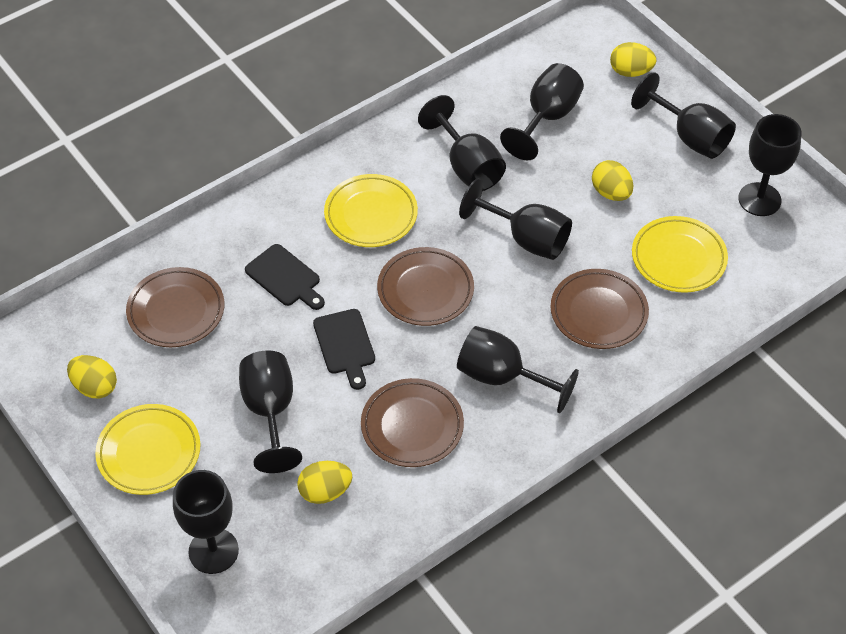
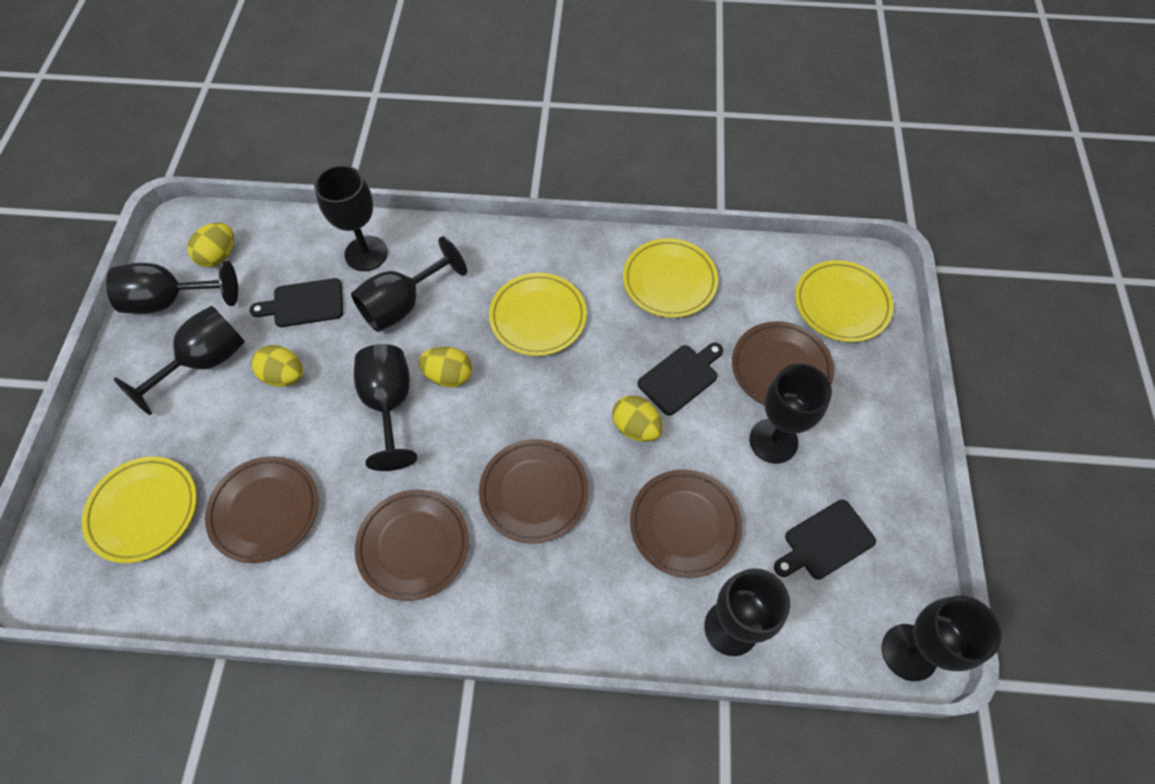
black cutting board: [245,244,325,310] [313,309,375,390] = 2 -> [249,278,343,327] [638,343,723,416] [774,500,876,580] = 3
brown plate: [126,267,224,347] [361,378,464,467] [377,247,474,326] [551,269,649,349] = 4 -> [205,456,318,563] [355,490,469,601] [479,439,589,544] [630,469,742,578] [732,321,834,405] = 5
yellow plate: [95,404,200,495] [324,174,418,247] [632,216,728,293] = 3 -> [81,457,197,563] [489,273,587,356] [623,238,718,318] [795,260,893,342] = 4

